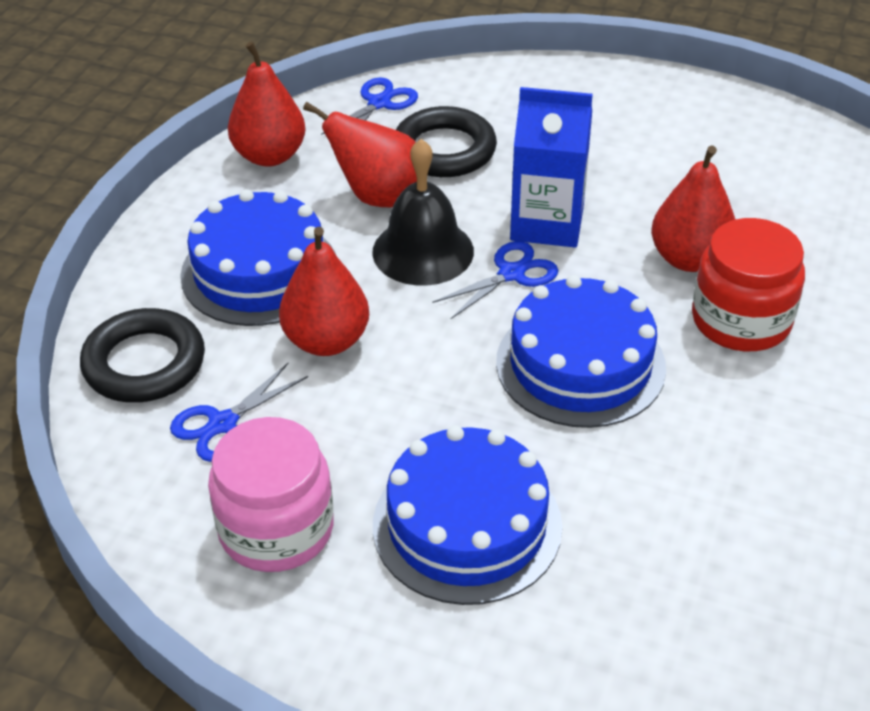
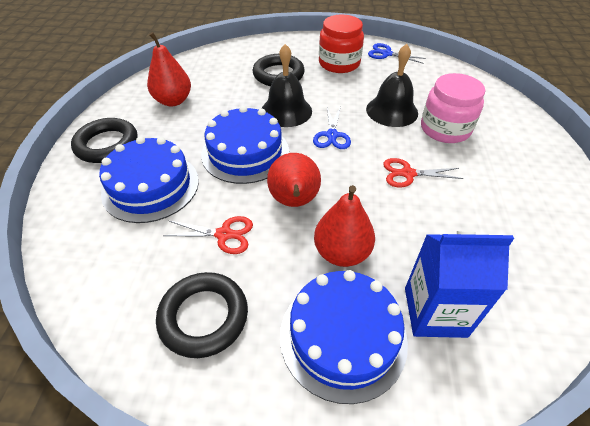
black bell: [372,139,474,285] = 1 -> [262,44,312,127] [366,44,418,127] = 2
black ring: [80,308,205,403] [396,106,497,177] = 2 -> [71,118,138,163] [156,272,248,358] [253,54,305,86] = 3
blue scissors: [170,363,308,462] [321,77,418,135] [433,241,558,319] = 3 -> [313,106,351,149] [368,43,426,64] = 2
red pear: [228,42,306,167] [279,227,369,356] [303,102,417,207] [651,145,736,272] = 4 -> [147,32,191,106] [267,153,321,207] [314,185,375,267] = 3
red scissors: none = 0 -> [163,216,253,254] [383,158,464,188] = 2

